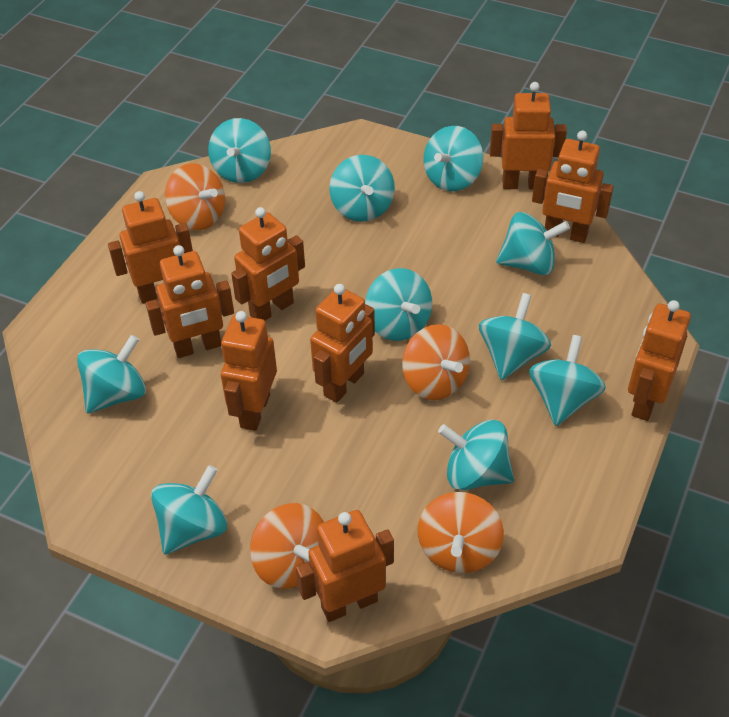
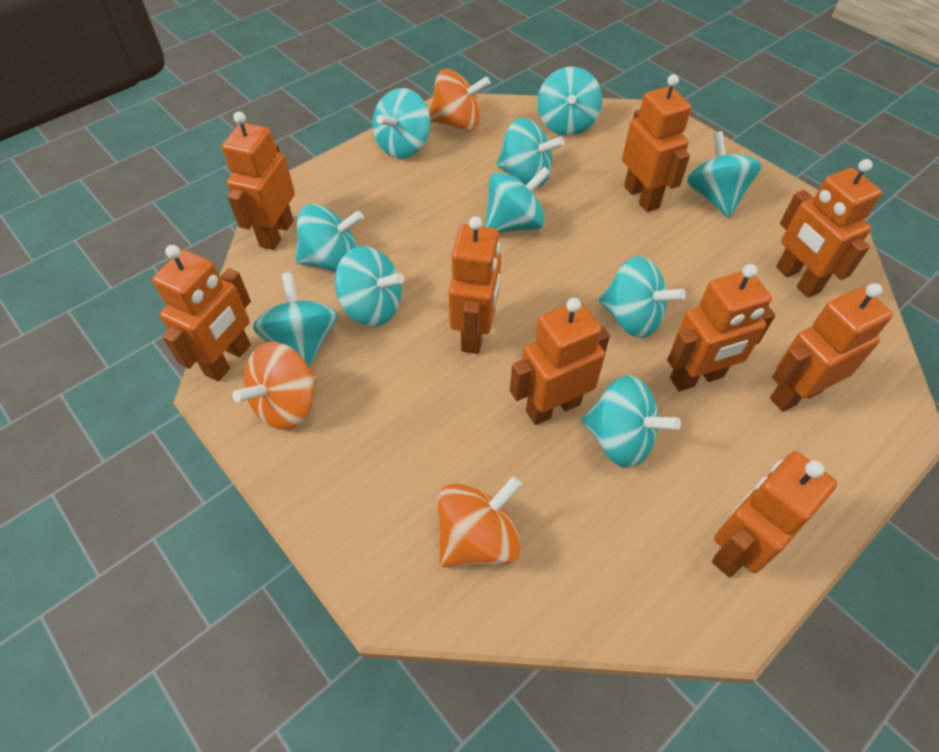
orange spinning top: [165,163,225,230] [250,503,324,589] [402,324,470,400] [418,492,504,573] = 4 -> [233,342,318,430] [429,69,491,131] [437,476,522,567] = 3

